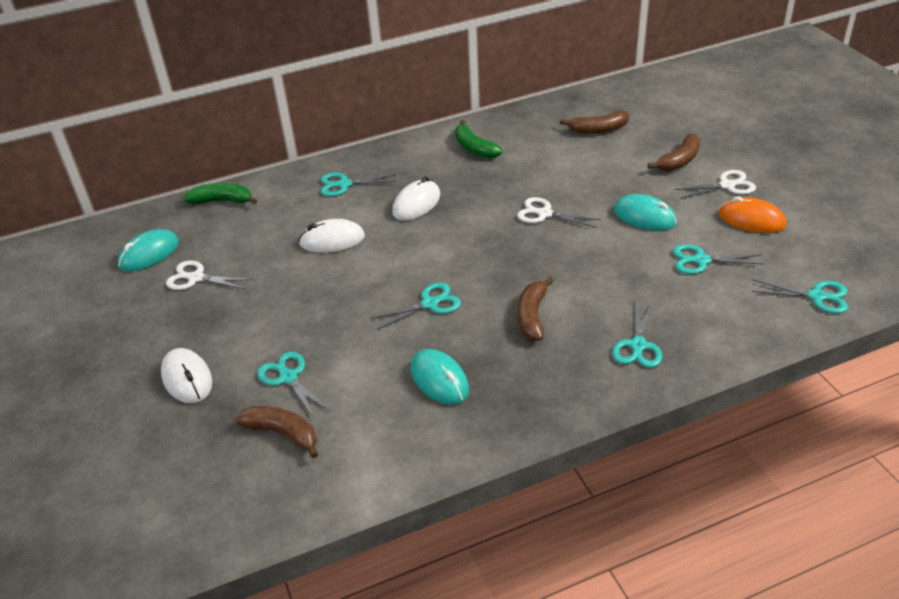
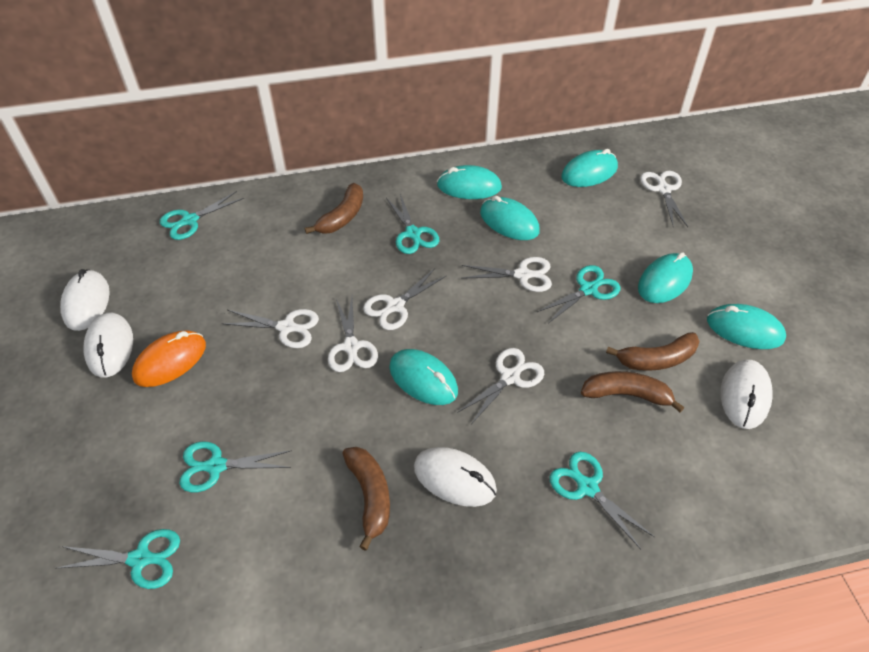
green banana: [183,183,257,204] [455,120,502,158] = 2 -> none = 0
turquoise mouse: [118,229,179,271] [411,349,469,405] [614,194,677,231] = 3 -> [389,349,458,405] [437,165,502,199] [480,196,540,240] [561,149,618,187] [638,252,693,303] [707,304,786,349] = 6
white mouse: [161,348,212,403] [299,219,365,253] [392,177,440,221] = 3 -> [60,269,110,331] [84,313,133,377] [414,447,497,507] [721,359,773,429] = 4
white scissors: [166,260,253,290] [517,197,601,228] [674,170,756,199] = 3 -> [221,309,319,348] [328,297,378,372] [363,268,447,330] [457,348,544,424] [462,257,552,292] [640,171,688,227] = 6

